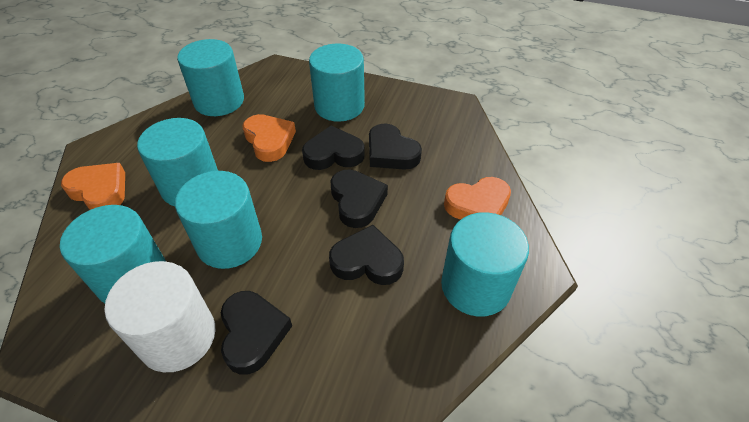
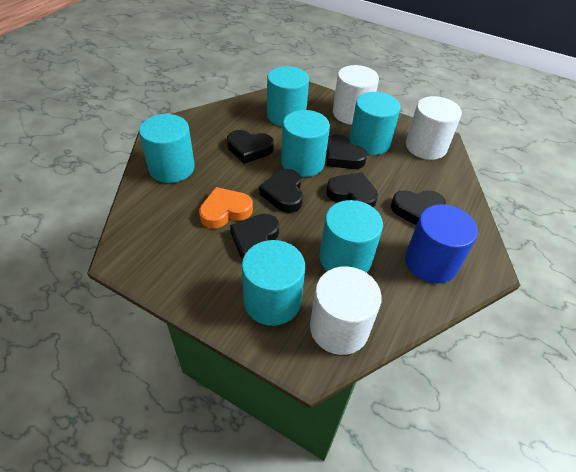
black heart: [221,291,292,375] [302,126,365,170] [329,225,404,285] [331,170,388,228] [369,123,422,170] = 5 -> [227,130,274,164] [230,214,279,259] [259,169,303,213] [326,134,367,169] [326,172,378,208] [391,190,446,225] = 6
blue cylinder: none = 0 -> [405,204,478,284] = 1
orange heart: [61,163,125,210] [242,114,296,162] [444,177,511,220] = 3 -> [199,187,253,229] = 1
white cylinder: [104,261,215,372] = 1 -> [310,266,382,355] [333,65,379,125] [406,96,462,160] = 3

